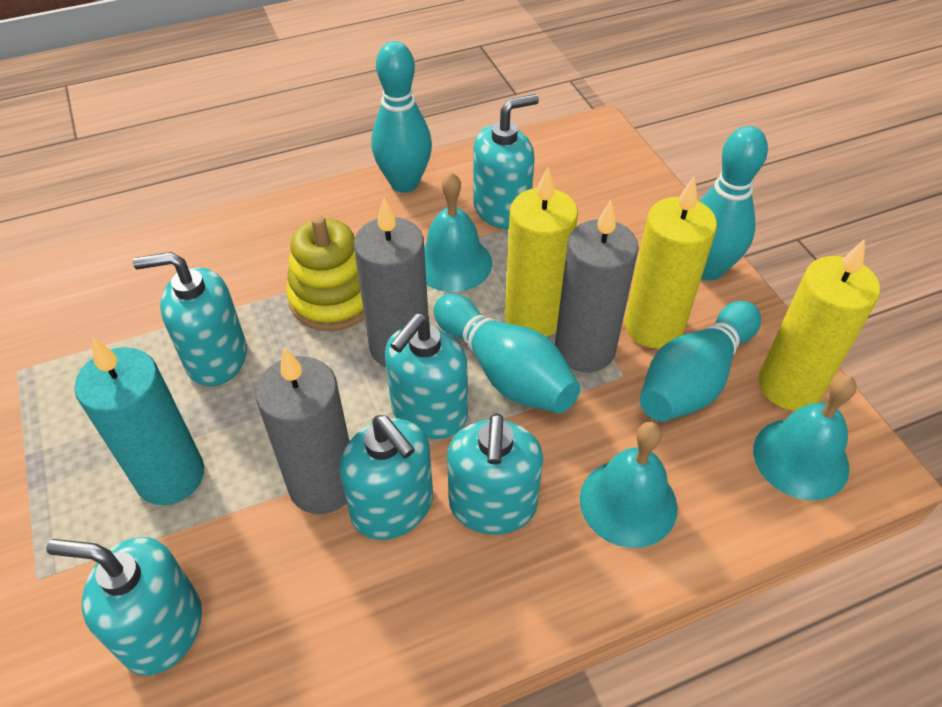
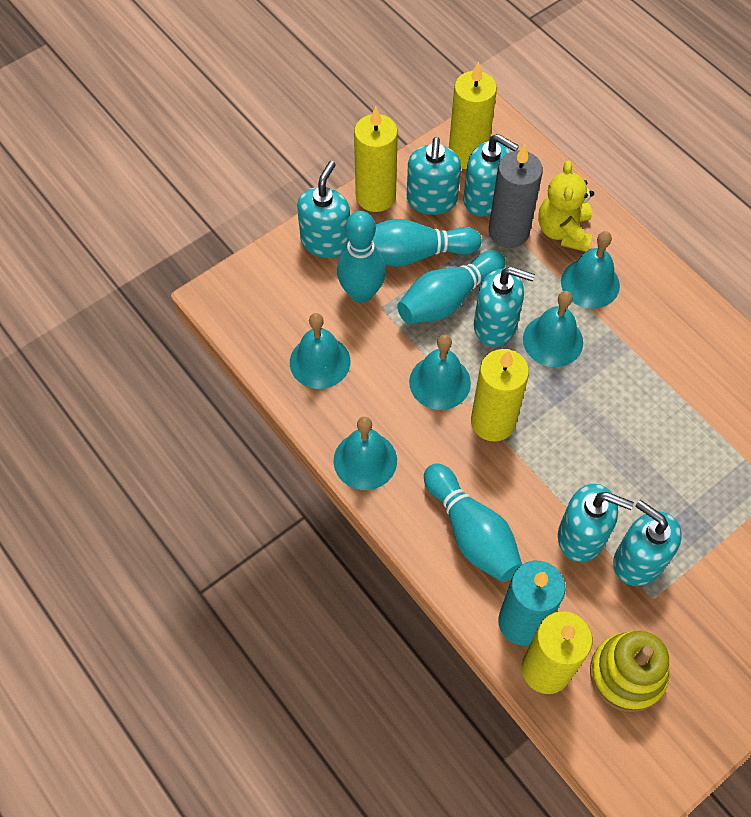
grey candle: [255,347,349,514] [354,198,429,367] [555,200,639,372] = 3 -> [489,145,543,248] = 1
turquoise bell: [424,172,492,292] [580,422,678,548] [753,375,857,500] = 3 -> [290,313,350,389] [334,417,397,490] [409,335,471,410] [523,291,583,367] [561,231,620,308] = 5
yellow candle: [505,167,578,337] [625,177,717,349] [758,239,880,411] = 3 -> [354,107,398,212] [449,61,497,169] [471,349,529,442] [522,611,592,694] = 4
yellow teddy bear: none = 0 -> [538,161,594,252] = 1

